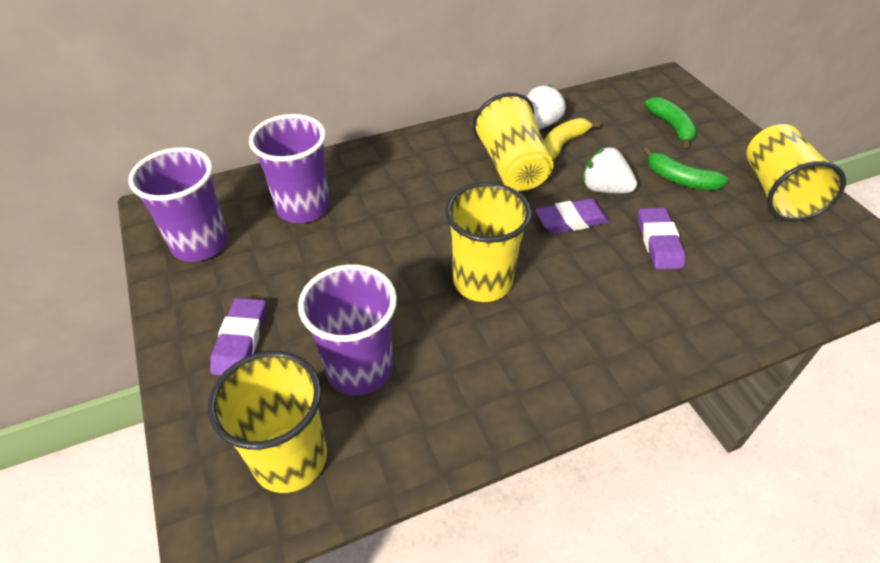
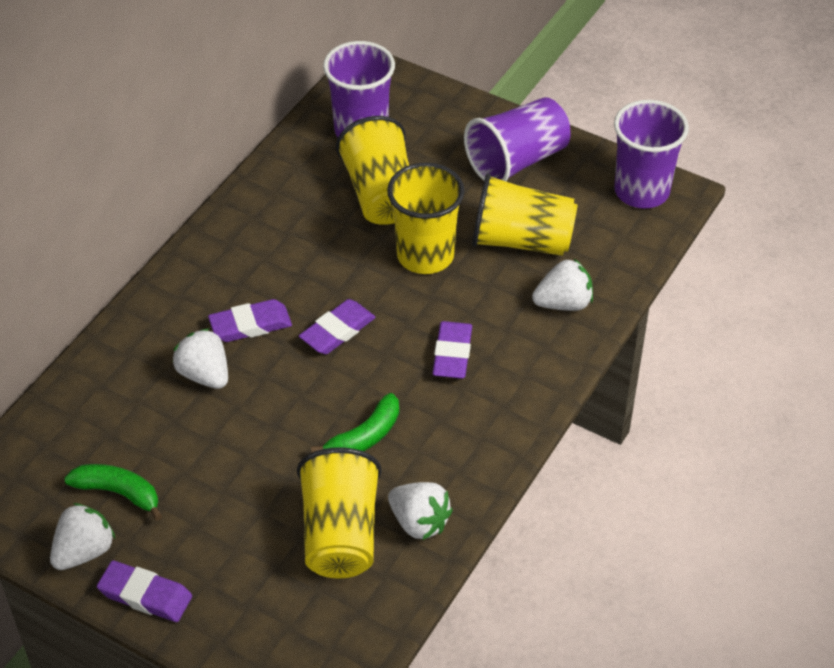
purple eraser: [210,298,266,375] [535,198,610,234] [638,208,685,270] = 3 -> [97,560,192,622] [208,299,292,342] [299,299,376,354] [432,321,472,379] = 4
white strawberry: [527,84,566,130] [583,147,637,193] = 2 -> [50,503,116,570] [172,328,228,389] [388,482,453,540] [532,258,593,311] = 4
yellow banana: [544,118,600,160] = 1 -> none = 0

